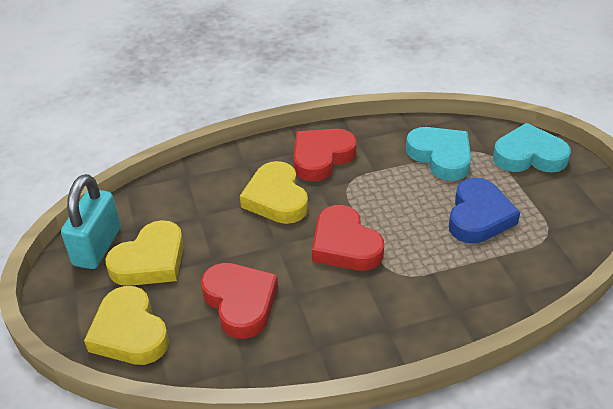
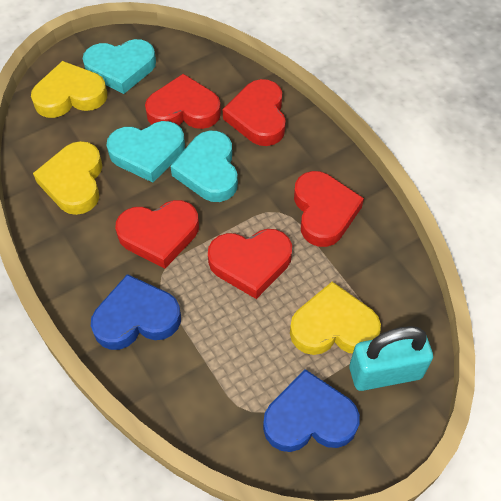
blue heart: [449,178,521,244] = 1 -> [91,274,181,350] [263,369,360,452] = 2
red heart: [201,263,278,339] [294,129,357,182] [312,205,384,271] = 3 -> [115,200,199,269] [145,74,221,129] [208,229,292,299] [223,79,286,146] [294,171,364,247] = 5
turquoise heart: [406,127,471,181] [493,123,571,172] = 2 -> [83,39,156,94] [107,121,185,183] [170,131,238,202] = 3

